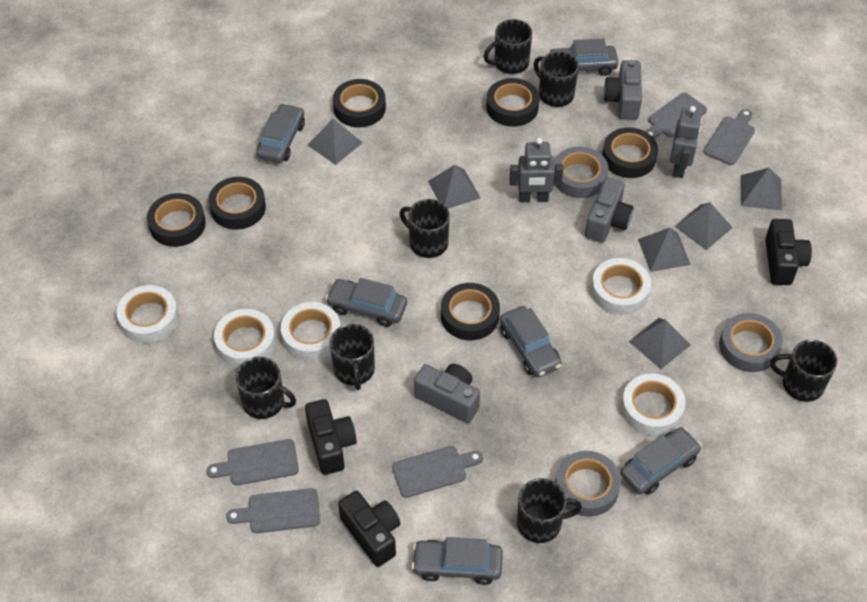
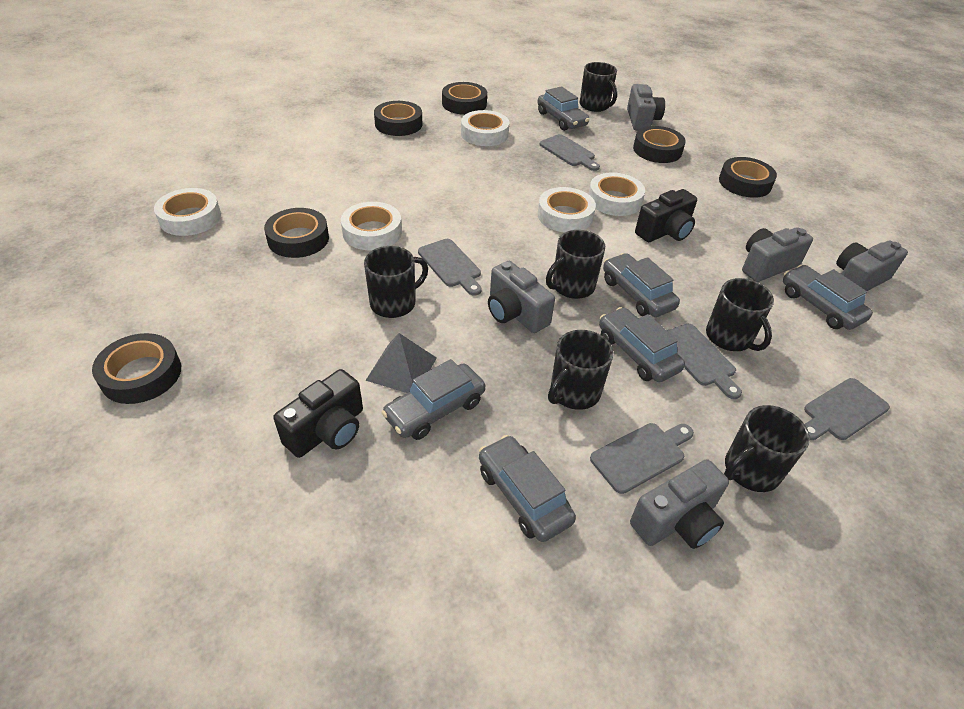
black camera: [305,399,357,475] [338,491,400,567] [765,219,812,285] = 3 -> [273,369,363,458] [635,189,697,242] = 2
black mug: [235,357,296,419] [330,324,375,390] [400,199,450,258] [483,19,532,74] [517,478,582,543] [534,51,579,107] [770,340,837,402] = 7 -> [364,246,428,318] [546,230,605,299] [548,330,613,410] [580,62,617,112] [706,278,774,351] [724,405,810,492] = 6
grey camera: [414,364,480,423] [585,177,634,243] [604,60,642,120] = 3 -> [488,261,555,333] [627,84,665,131] [630,459,729,549] [742,227,813,282] [836,241,908,291] = 5
grey pyramid: [308,119,363,165] [428,165,480,209] [629,318,691,369] [638,228,691,272] [674,202,733,250] [741,168,782,210] = 6 -> [365,333,437,393] = 1
grey robot: [509,138,563,202] [670,106,702,178] = 2 -> none = 0
grey tape: [554,147,608,198] [555,451,621,517] [719,313,783,372] = 3 -> none = 0

